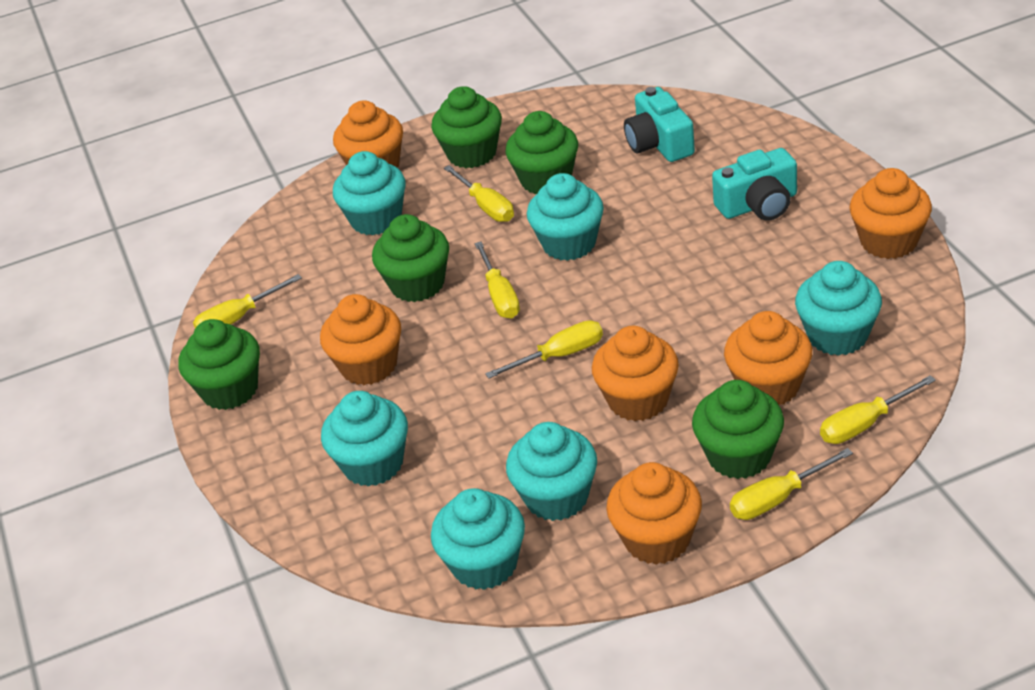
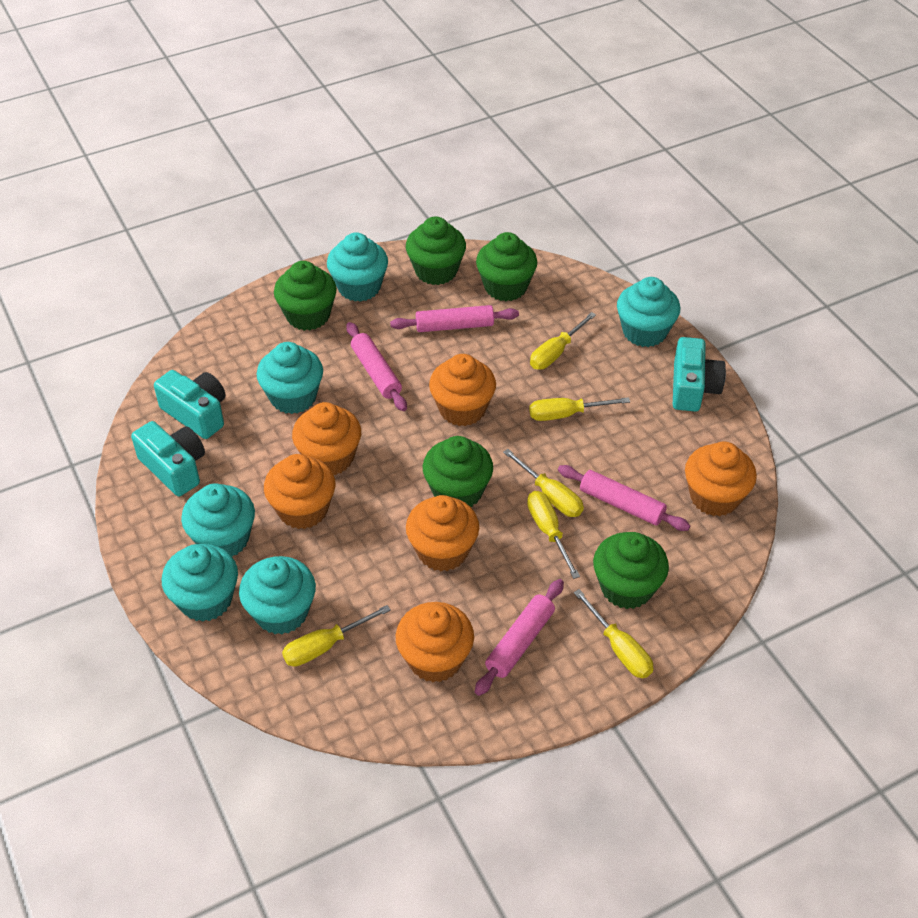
pink rolling pin: none = 0 -> [346,322,407,411] [390,305,519,332] [475,579,564,696] [558,465,690,531] = 4
turquoise camera: [624,87,695,162] [712,148,797,221] = 2 -> [131,421,205,496] [154,370,226,439] [673,337,726,412] = 3

